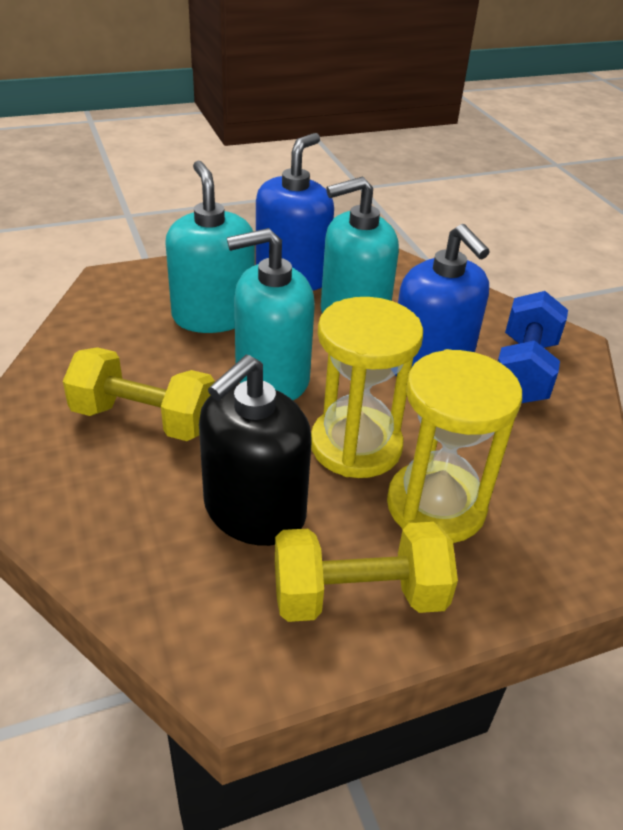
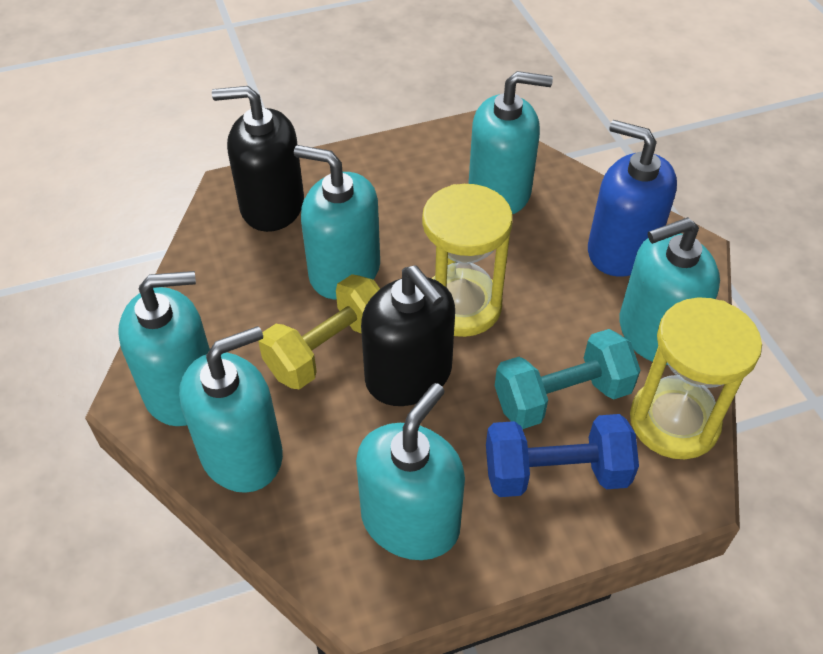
black soap dispenser: [199,355,312,546] = 1 -> [212,86,304,232] [361,265,455,406] = 2
blue soap dispenser: [256,133,334,291] [395,224,490,377] = 2 -> [588,120,677,277] = 1
turquoise dumbbell: none = 0 -> [495,329,641,429] = 1
turquoise soap dispenser: [165,161,255,333] [227,228,315,400] [321,177,399,313] = 3 -> [118,271,210,426] [179,326,283,493] [294,145,380,299] [356,383,465,560] [469,71,553,214] [619,217,720,365] = 6
yellow dumbbell: [63,347,215,441] [275,522,458,622] = 2 -> [258,274,380,389] = 1

